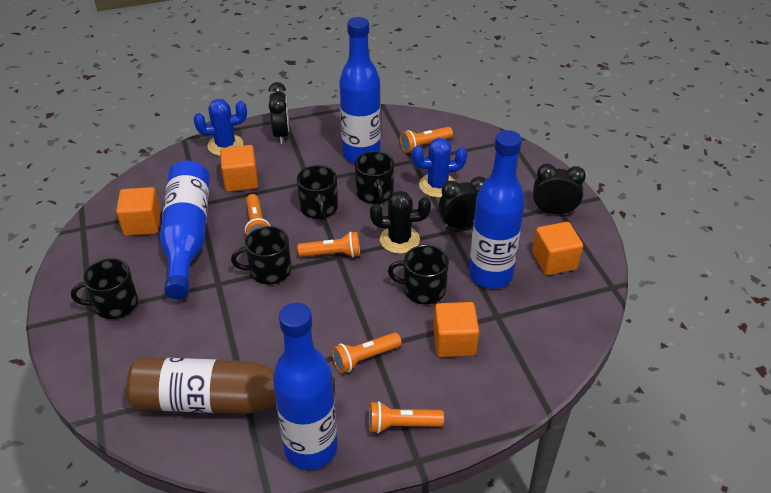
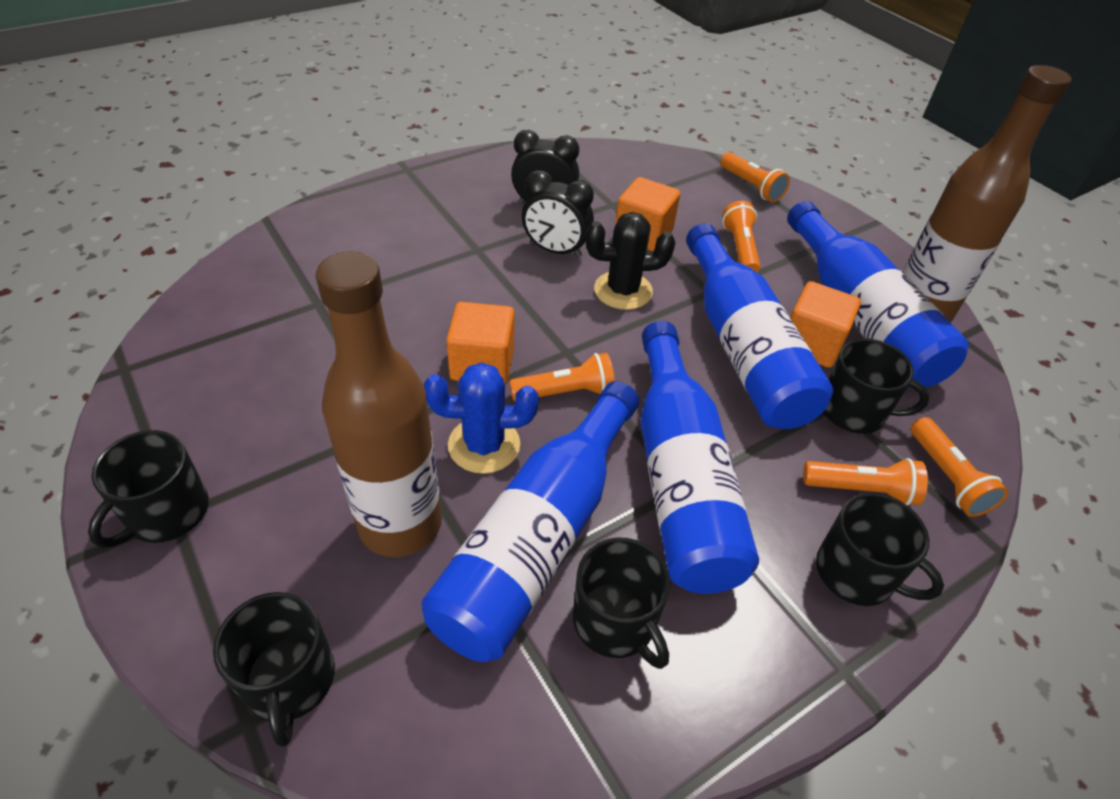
black clock: [268,82,289,144] [439,176,486,229] [533,163,586,214] = 3 -> [511,130,579,204] [522,170,594,258] = 2
blue cactus: [194,99,247,156] [412,138,467,198] = 2 -> [424,362,539,474] = 1
brown bottle: [126,357,335,414] = 1 -> [316,251,442,557] [903,65,1072,323] = 2
orange cube: [116,187,161,236] [220,145,258,192] [433,302,479,357] [532,222,583,275] = 4 -> [446,302,514,384] [615,177,680,252] [790,281,861,368] = 3

